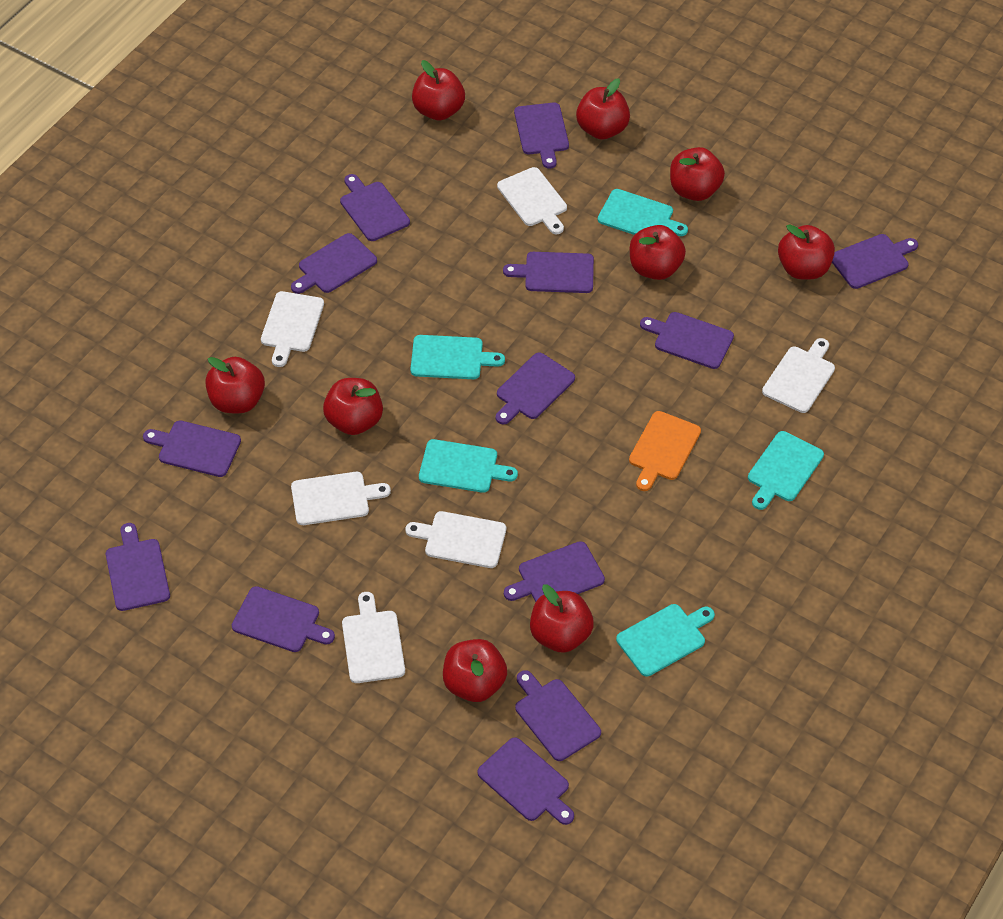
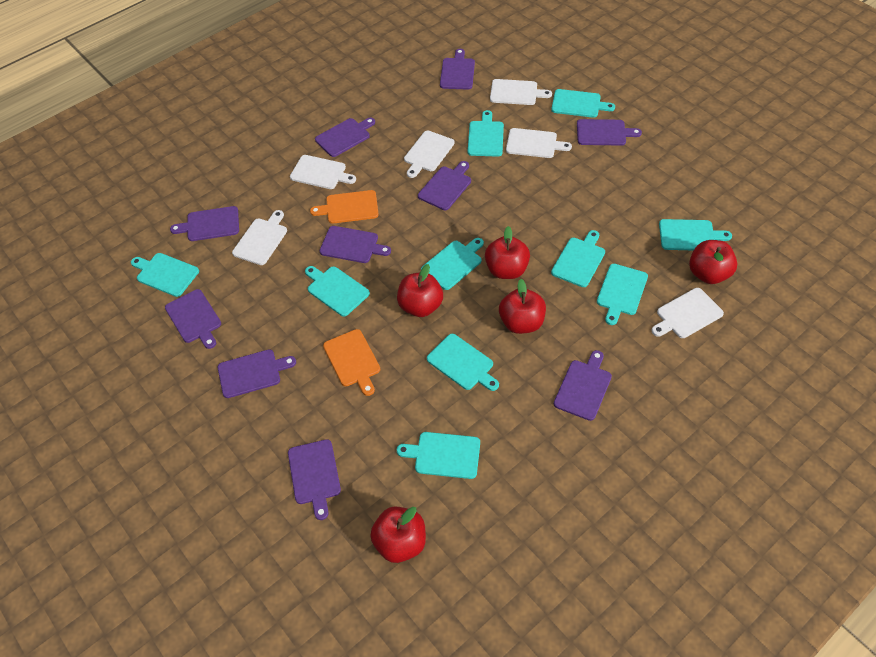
orange cutting board: [629,411,701,491] = 1 -> [310,190,379,224] [323,329,380,396] = 2
purple cutting board: [106,523,170,611] [143,420,241,477] [232,586,335,652] [291,233,377,294] [340,174,410,241] [477,737,574,825] [496,352,575,424] [503,252,594,293] [504,541,605,602] [514,102,569,169] [515,670,601,761] [640,312,734,369] [832,234,918,289] = 13 -> [165,289,221,349] [170,206,239,241] [217,349,296,398] [288,439,341,520] [315,118,375,157] [320,226,391,263] [418,161,471,210] [440,49,475,90] [554,350,612,421] [577,119,642,146] = 10
red apple: [205,357,265,413] [323,378,383,435] [412,60,465,120] [443,639,507,702] [530,584,594,653] [576,78,630,140] [630,225,686,280] [670,147,725,201] [778,224,835,280] = 9 -> [370,506,426,563] [397,264,443,317] [485,226,530,279] [499,279,546,334] [689,240,738,284] = 5
turquoise cutting board: [410,335,505,379] [419,439,518,493] [598,189,688,236] [616,604,715,677] [748,431,824,510] = 5 -> [131,253,199,297] [305,266,370,317] [397,432,480,479] [421,238,484,290] [427,334,499,391] [468,110,504,157] [551,89,615,118] [551,230,605,287] [597,264,648,325] [659,219,732,251] = 10

